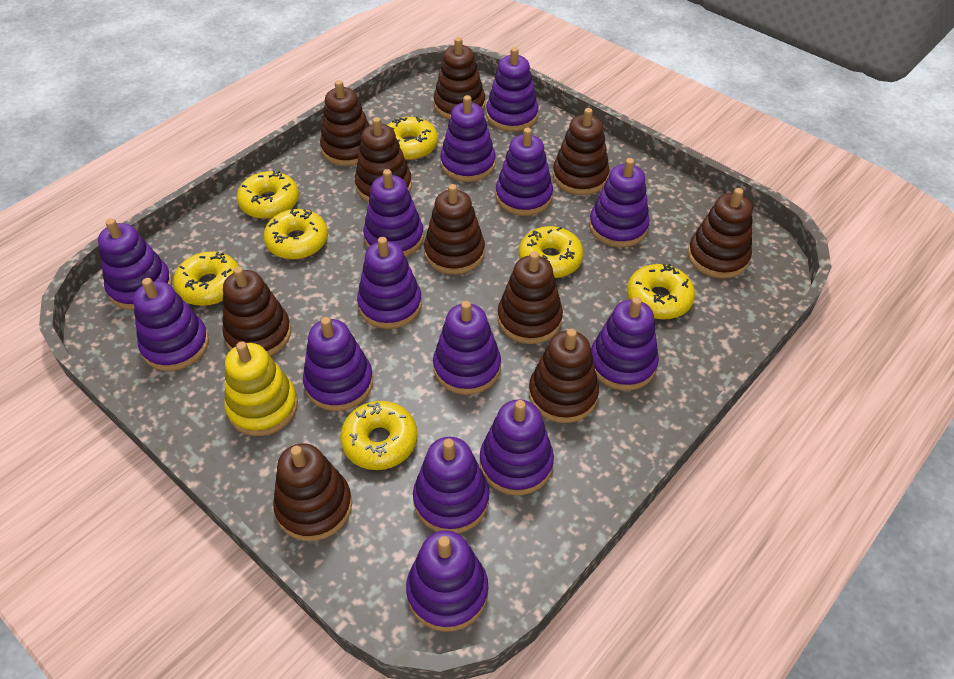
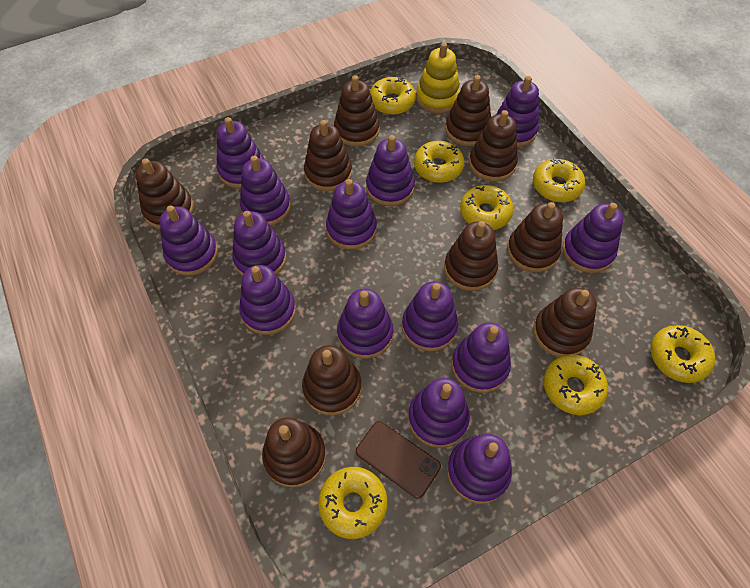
brown phone: none = 0 -> [356,421,441,498] = 1

